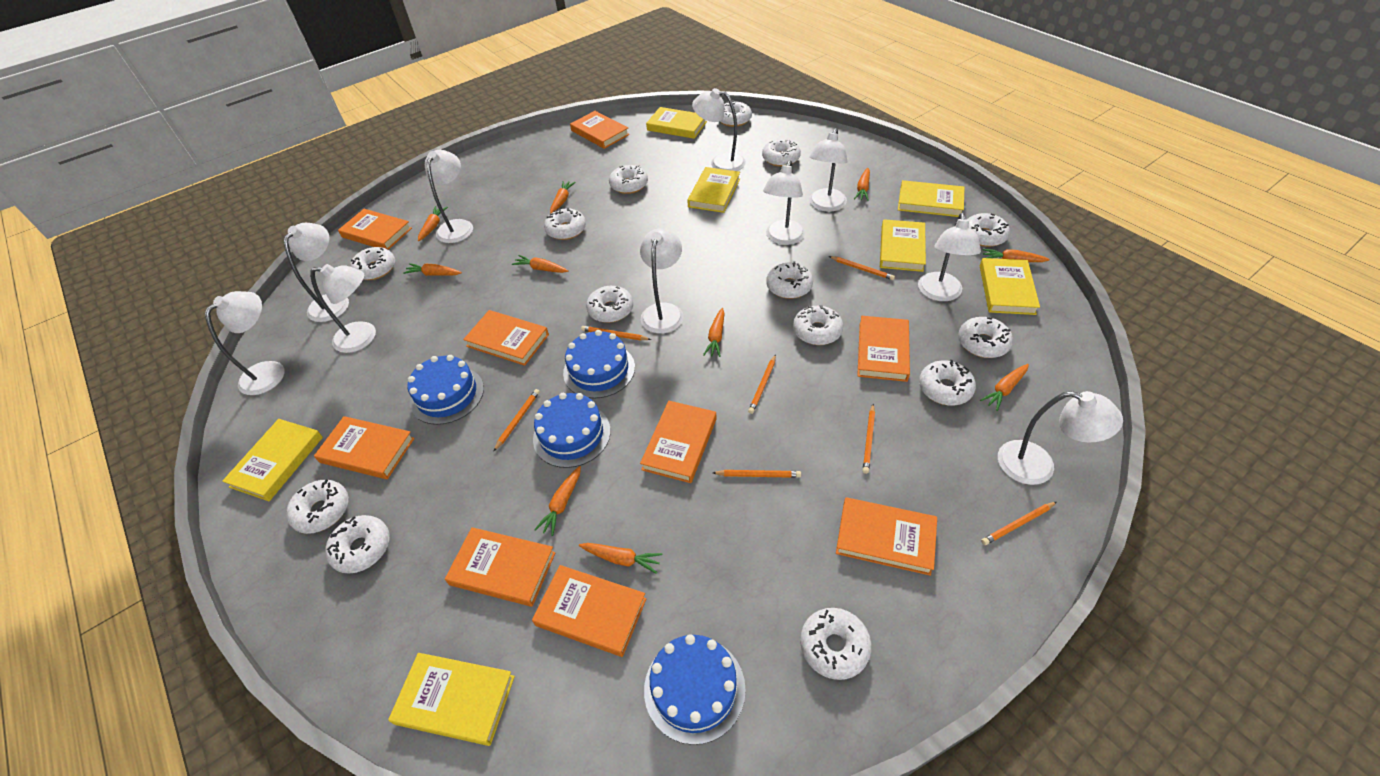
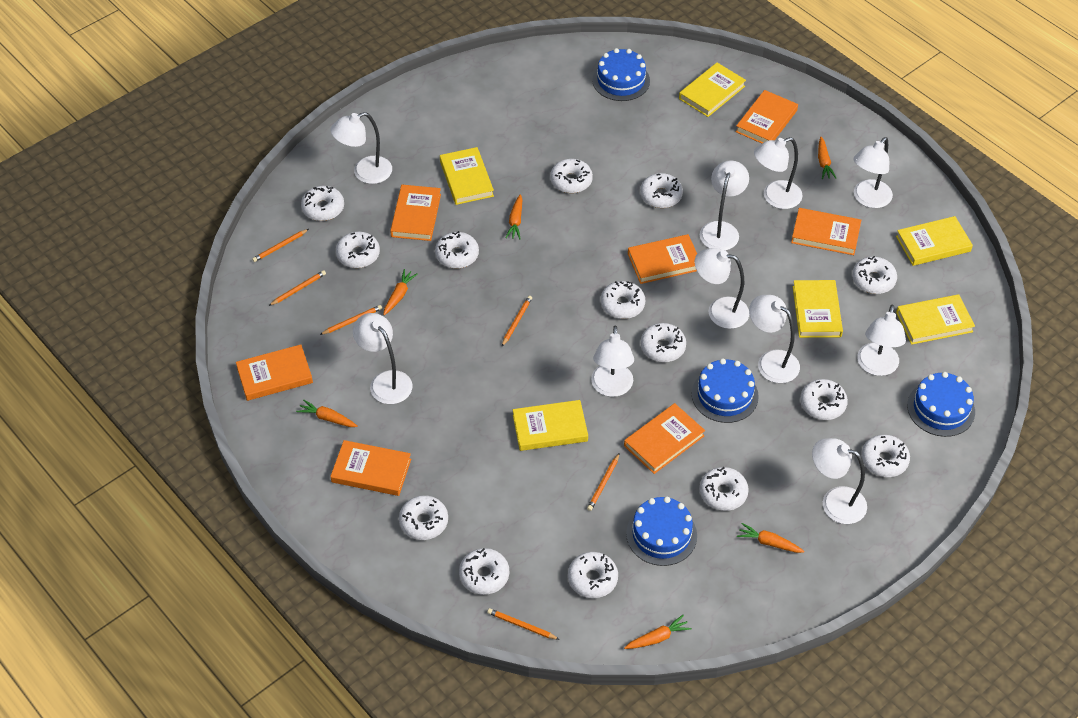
orange book: [314,416,415,479] [338,209,412,250] [445,527,555,607] [463,310,549,366] [532,565,646,657] [570,111,629,149] [640,401,717,483] [836,497,937,576] [857,316,910,382] = 9 -> [236,345,313,401] [330,440,411,496] [390,185,441,241] [624,403,705,474] [628,234,697,284] [736,90,798,143] [791,208,861,255] = 7
orange carrot: [403,263,462,276] [418,206,448,241] [512,255,568,273] [534,466,581,536] [550,181,576,214] [579,543,662,574] [703,308,725,357] [854,168,870,201] [980,364,1029,411] [982,249,1050,262] = 10 -> [296,399,358,427] [383,269,418,315] [505,194,522,239] [624,615,691,649] [737,523,804,553] [818,137,836,179] = 6
orange pencil: [493,389,540,452] [581,326,651,341] [713,470,801,478] [748,354,776,414] [829,256,895,280] [863,404,875,474] [981,502,1057,545] = 7 -> [252,229,309,262] [269,270,326,306] [320,305,382,335] [487,608,560,640] [502,296,532,346] [587,454,619,511] = 6
yellow book: [222,419,323,501] [388,653,515,746] [646,107,707,139] [687,167,740,213] [880,219,926,272] [898,180,964,217] [980,258,1040,315] = 7 -> [440,147,494,205] [513,400,588,451] [679,63,746,117] [793,280,843,338] [896,216,973,266] [896,294,975,345] = 6

